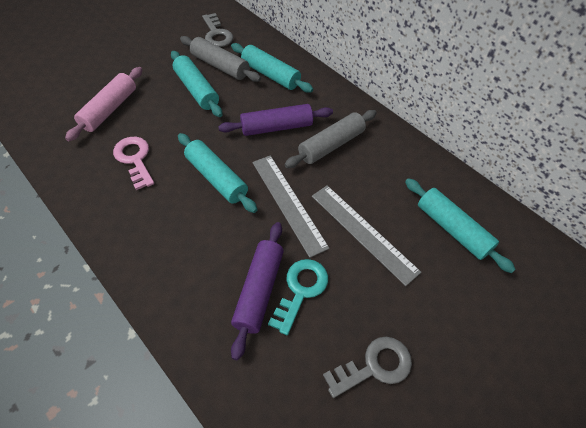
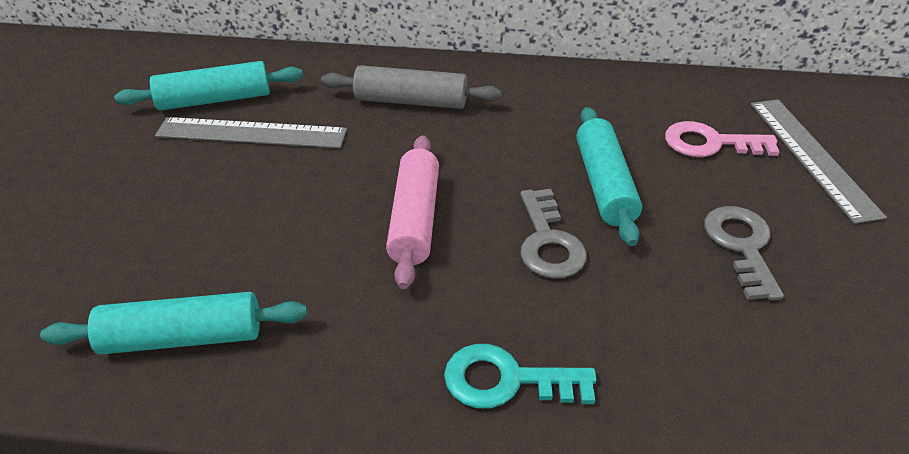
grey rolling pin: [180,36,261,82] [284,110,376,168] = 2 -> [321,65,502,109] = 1
purple rolling pin: [218,104,333,136] [231,222,284,360] = 2 -> none = 0
turquoise rolling pin: [171,51,222,117] [178,133,257,213] [231,43,313,93] [405,178,516,273] = 4 -> [40,292,307,354] [114,61,303,111] [576,107,642,246] = 3

